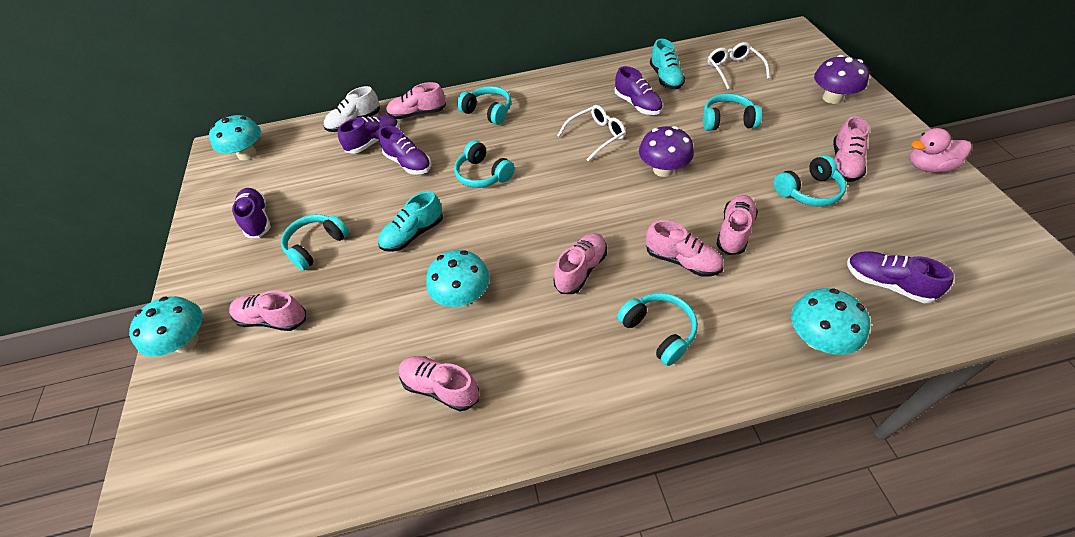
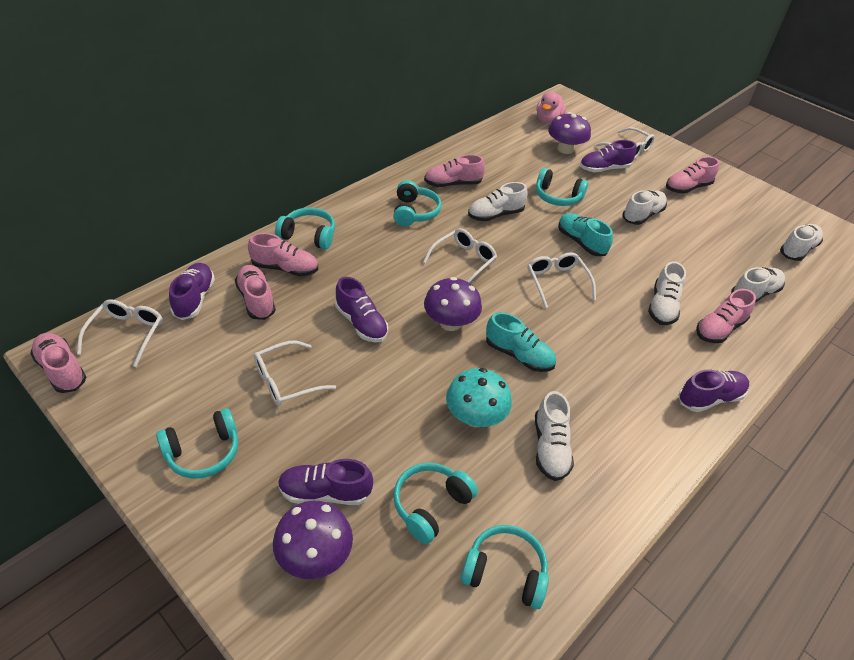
pink shoe: [229,291,306,331] [386,82,446,119] [399,356,479,411] [553,233,607,294] [646,220,724,277] [716,195,758,255] [833,116,869,182] = 7 -> [30,333,86,393] [235,265,276,320] [248,233,318,276] [424,154,485,187] [666,157,720,193] [696,289,756,343] = 6
purple mushroom: [639,126,694,177] [814,55,869,104] = 2 -> [273,500,353,579] [424,277,482,331] [548,112,591,154] = 3
turquoise mushroom: [129,296,203,357] [209,115,261,160] [426,250,490,307] [791,288,870,355] = 4 -> [446,368,512,427] = 1
white glasses: [557,105,626,161] [708,42,770,90] = 2 -> [77,299,163,367] [254,341,336,406] [423,228,497,283] [528,252,596,308] [595,127,655,159] = 5
white shoe: [324,86,380,132] = 1 -> [468,182,528,221] [535,391,574,481] [622,190,667,225] [648,261,686,325] [731,267,785,303] [780,224,823,261] = 6

